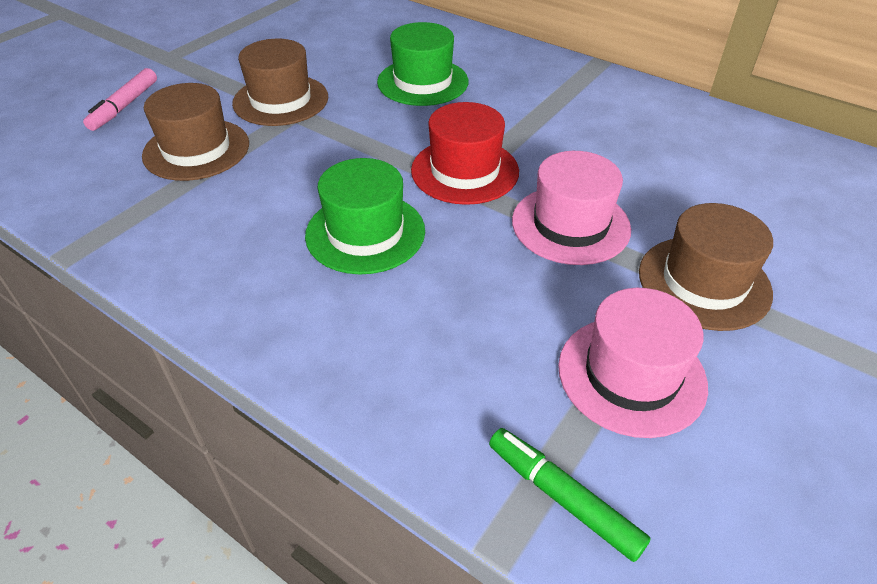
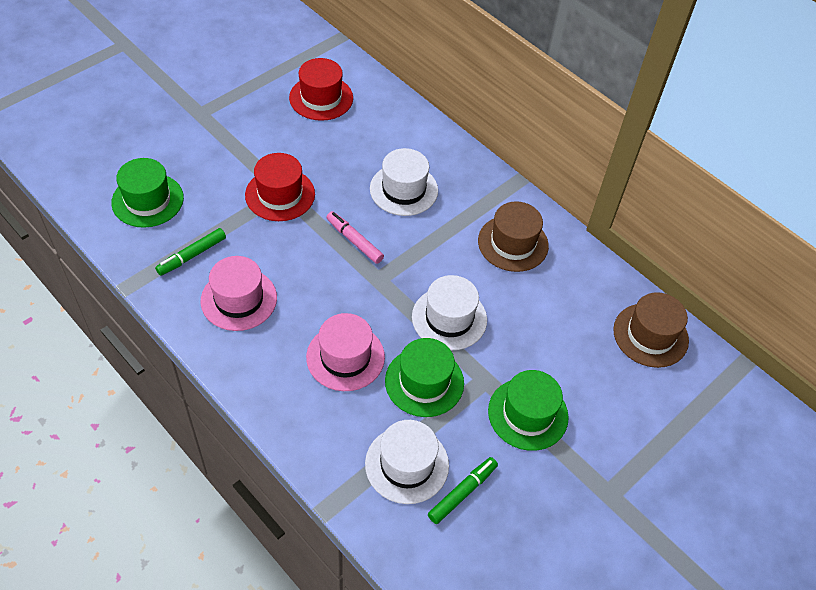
brown hat: [142,83,249,181] [232,39,328,126] [639,203,773,331] = 3 -> [478,201,549,272] [613,292,689,368] = 2
green hat: [305,158,425,274] [377,22,468,106] = 2 -> [111,158,184,228] [385,338,464,417] [488,370,569,451] = 3
green marker: [489,428,651,562] = 1 -> [155,228,226,276] [428,457,498,524] = 2
red hat: [411,102,519,205] = 1 -> [245,153,315,221] [289,58,353,121] = 2
white hat: none = 0 -> [365,420,449,504] [370,148,438,216] [412,275,487,350] = 3

